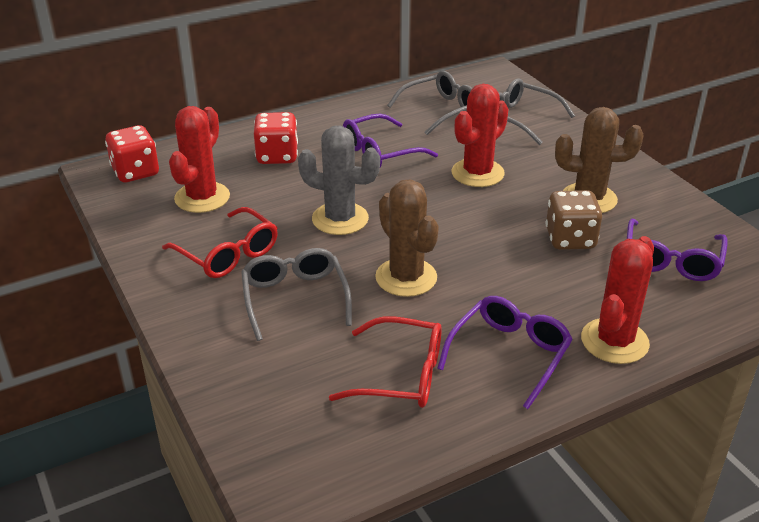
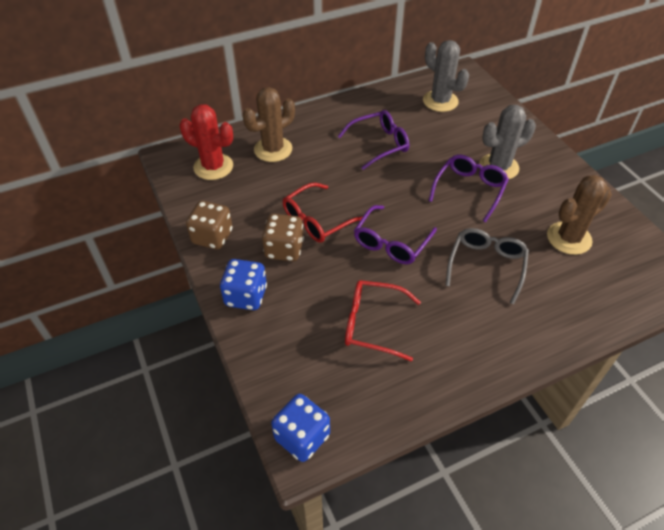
blue dice: none = 0 -> [220,259,267,310] [271,394,330,462] = 2
brown dice: [545,190,602,250] = 1 -> [186,201,232,249] [262,214,304,261] = 2
grey cactus: [298,125,380,235] = 1 -> [423,40,469,112] [479,105,536,179] = 2
grey glasses: [241,248,352,341] [387,71,473,135] [498,78,575,145] = 3 -> [446,228,529,305] = 1
red cactus: [169,106,230,213] [452,84,509,187] [581,236,654,364] = 3 -> [179,104,233,180] = 1
red dice: [105,125,159,182] [254,112,298,164] = 2 -> none = 0

